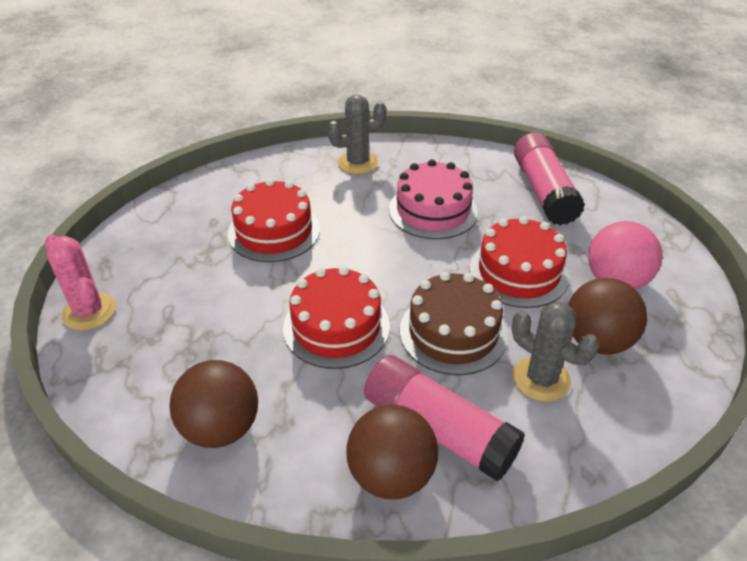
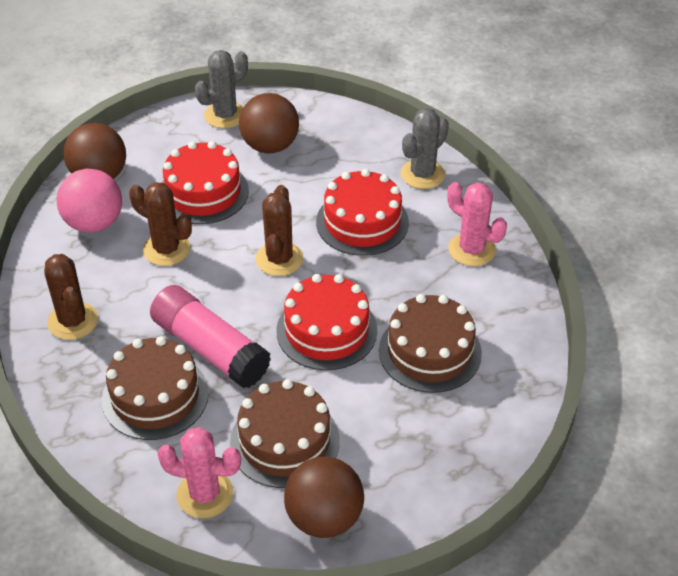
brown cactus: none = 0 -> [44,254,98,340] [129,182,192,266] [256,185,303,276] = 3
brown cake: [400,272,508,375] = 1 -> [102,336,209,440] [230,379,340,488] [379,294,482,393] = 3
pink cactus: [45,234,116,331] = 1 -> [157,427,241,518] [447,182,507,266] = 2
pink cake: [389,159,478,239] = 1 -> none = 0
pink glue stick: [364,355,525,482] [514,133,585,225] = 2 -> [150,285,271,388] = 1

